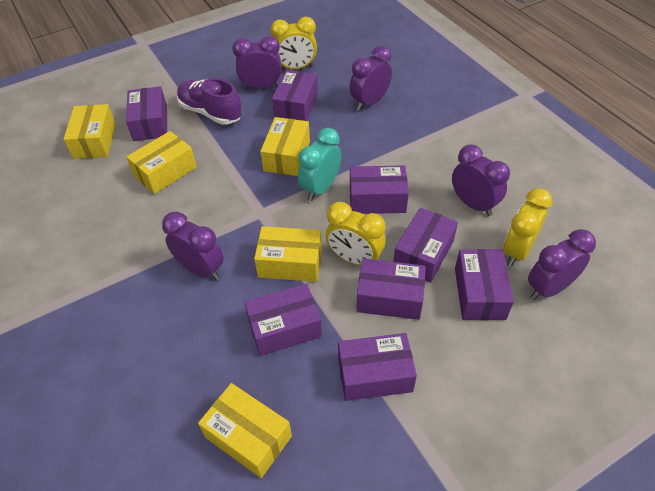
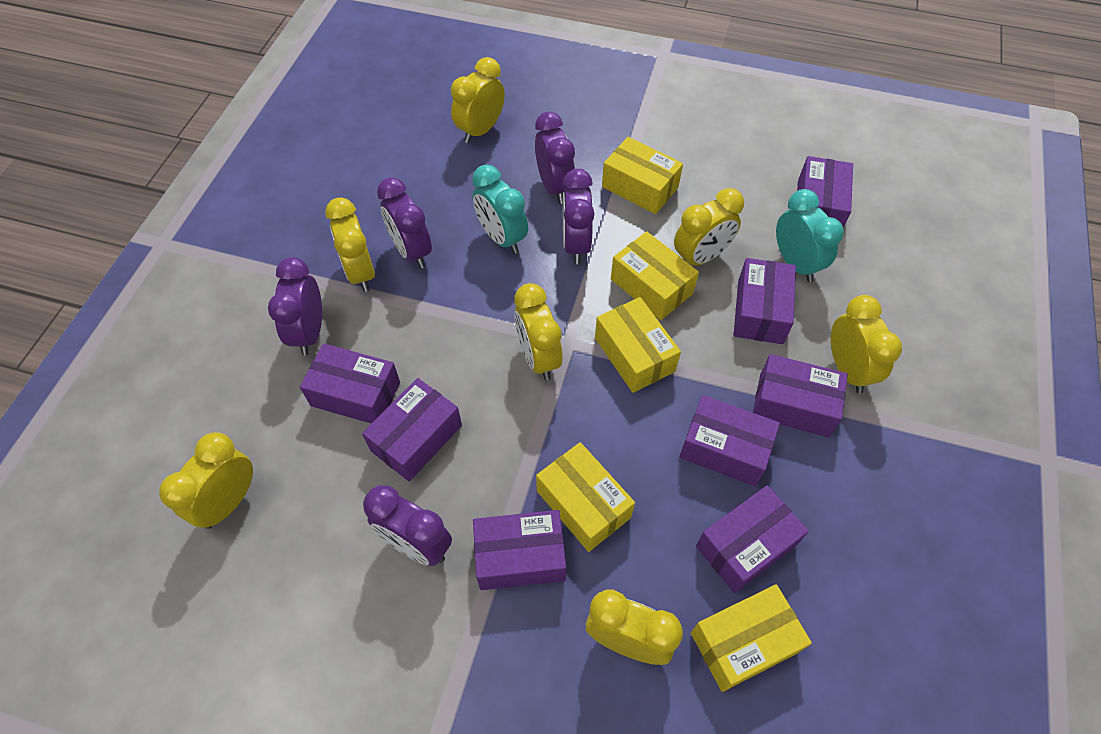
purple shoe: [177,78,242,125] = 1 -> none = 0
turquoise clock: [298,128,342,201] = 1 -> [472,165,528,254] [776,189,844,282] = 2
yellow clock: [271,17,317,69] [326,202,386,265] [503,188,553,266] = 3 -> [159,432,253,529] [325,197,375,292] [451,57,505,143] [514,283,562,380] [586,590,683,665] [674,188,744,266] [831,295,902,393] = 7

